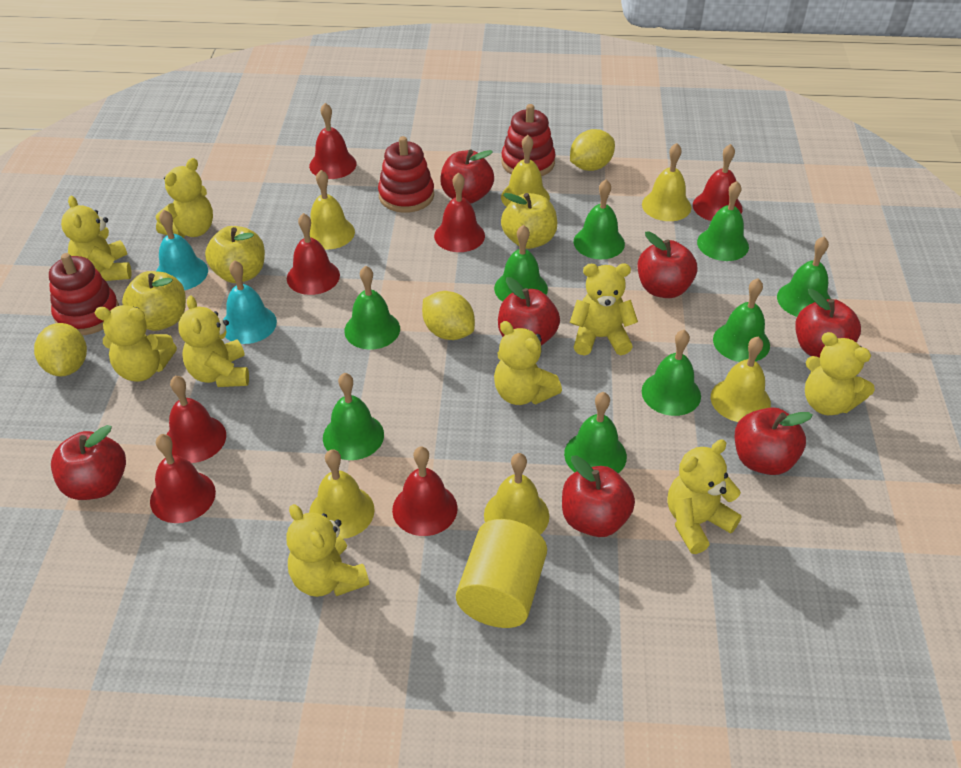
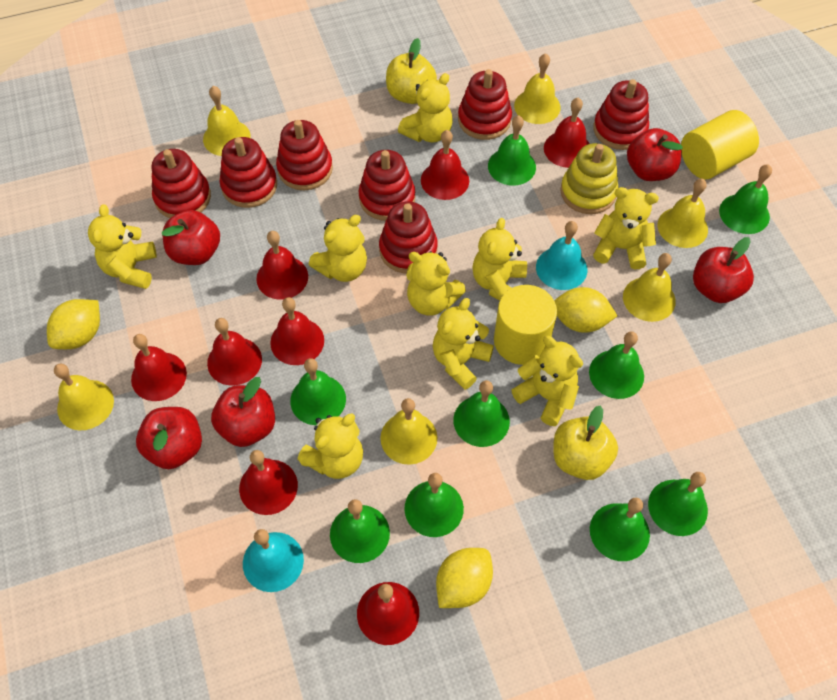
red apple: [51,425,126,500] [440,149,494,204] [498,277,560,345] [562,455,635,537] [638,231,697,298] [735,407,813,475] [795,289,861,358] = 7 -> [136,407,202,469] [162,210,220,265] [211,377,275,447] [627,128,683,181] [693,237,754,303] = 5
red bell: [150,434,216,523] [166,376,226,463] [287,213,340,295] [309,103,357,179] [392,447,458,536] [434,172,485,252] [693,144,743,221] = 7 -> [131,334,187,401] [207,318,262,386] [239,450,298,515] [256,231,308,300] [270,297,324,365] [357,582,419,645] [421,130,469,200] [544,98,590,168] = 8
red stacking toy: [49,253,119,335] [378,136,434,213] [501,104,555,176] = 3 -> [152,149,211,218] [220,137,277,208] [276,120,333,190] [359,150,415,221] [379,201,438,274] [458,69,512,140] [593,79,649,150] = 7
yellow apple: [122,271,186,331] [205,226,265,283] [501,193,557,249] = 3 -> [386,38,437,104] [553,405,618,480] = 2
yellow cylinder: [456,519,547,628] = 1 -> [494,285,557,365] [681,110,759,179] = 2
yellow stacking toy: none = 0 -> [560,143,619,214] = 1

